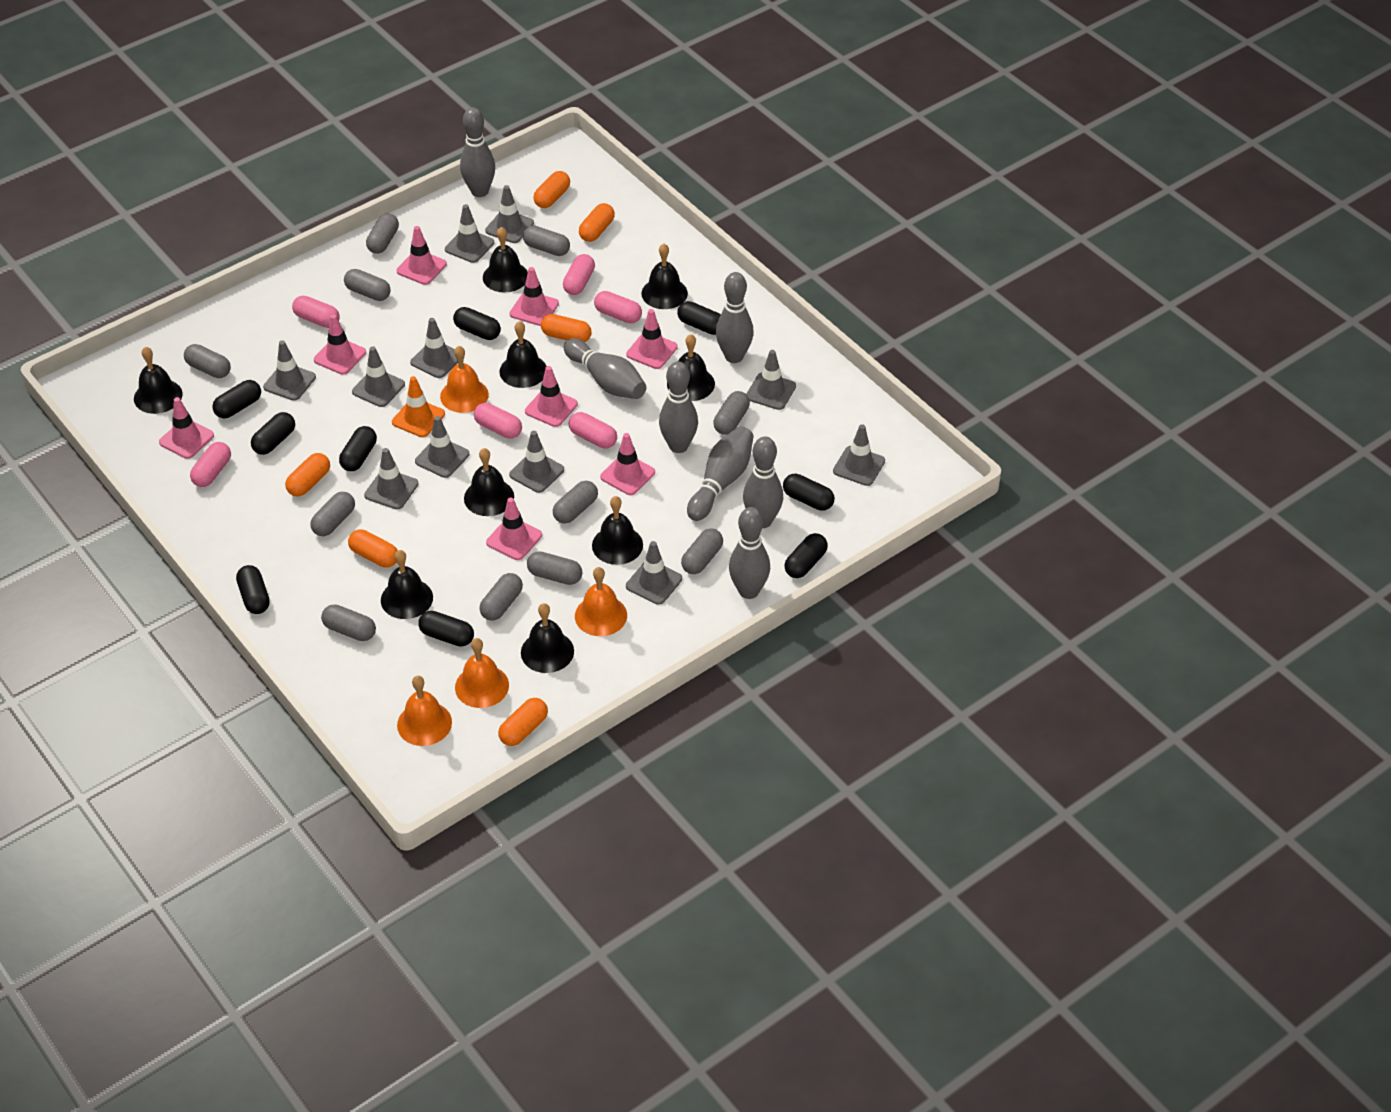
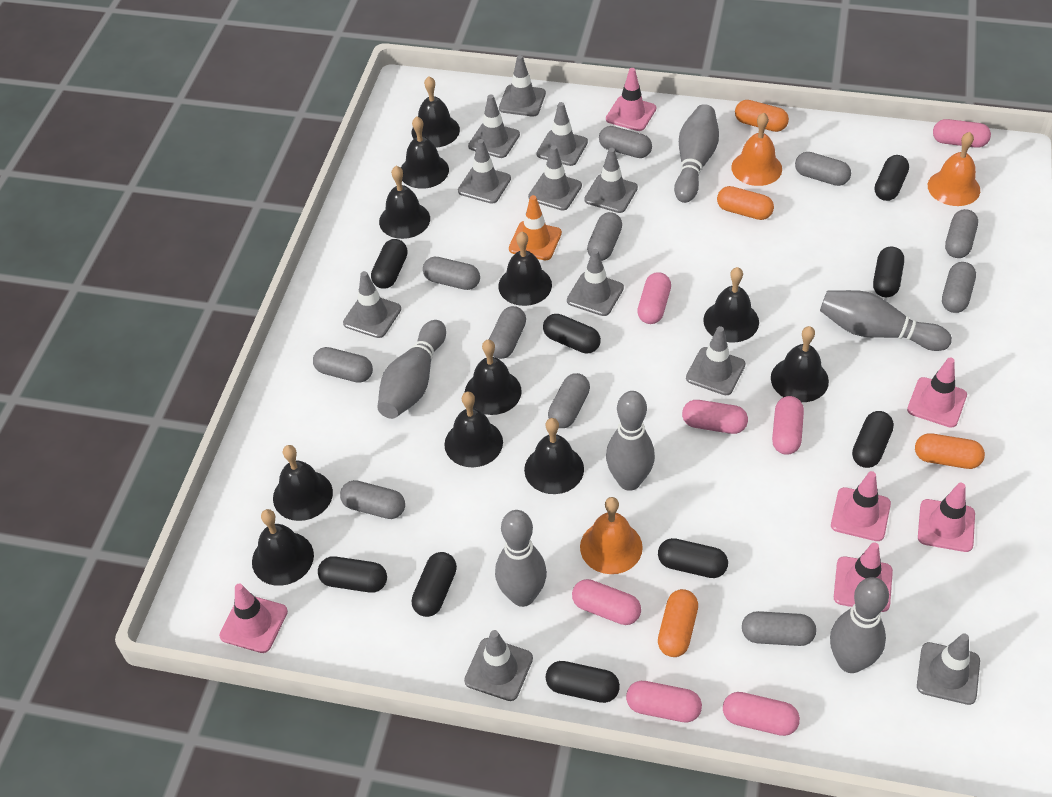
black bell: [134,347,183,414] [381,550,433,619] [464,448,514,516] [483,227,528,293] [499,321,547,388] [521,603,574,673] [592,496,643,565] [641,244,688,309] [667,334,715,401] = 9 -> [252,509,314,586] [273,445,333,521] [379,166,430,239] [401,116,449,189] [412,76,460,147] [444,392,503,467] [465,340,522,415] [498,232,552,306] [524,418,584,494] [703,267,759,342] [771,326,829,402] = 11
grey bowling pin: [460,107,495,197] [564,338,646,399] [659,362,698,453] [687,426,754,521] [716,272,754,363] [729,507,770,599] [743,437,783,528] = 7 -> [377,320,446,419] [495,510,547,607] [606,391,655,491] [674,104,719,203] [820,290,952,351] [830,577,889,673] = 6
orange bell: [397,676,452,746] [440,346,489,413] [455,638,509,708] [575,567,627,636] = 4 -> [580,497,643,574] [731,113,782,186] [928,132,980,206] = 3
orange capsule: [285,453,330,497] [348,529,398,568] [498,698,548,746] [533,171,570,208] [541,314,592,342] [579,203,615,242] = 6 -> [658,589,698,657] [717,186,774,220] [735,100,789,132] [915,433,985,469] = 4
pink capsule: [190,442,231,487] [292,296,340,328] [474,403,522,439] [563,254,595,295] [569,412,617,449] [594,291,642,323] = 6 -> [572,579,641,625] [626,681,702,723] [637,272,671,324] [682,400,748,434] [723,692,800,736] [772,396,804,455] [933,119,991,148] = 7
pink traffic cone: [159,397,214,459] [314,314,366,375] [397,226,447,285] [486,497,542,560] [510,267,559,326] [525,366,578,427] [600,433,655,495] [626,309,678,369] = 8 -> [219,583,288,653] [606,68,656,131] [831,471,891,541] [834,542,893,612] [907,358,967,428] [918,483,975,552] = 6

